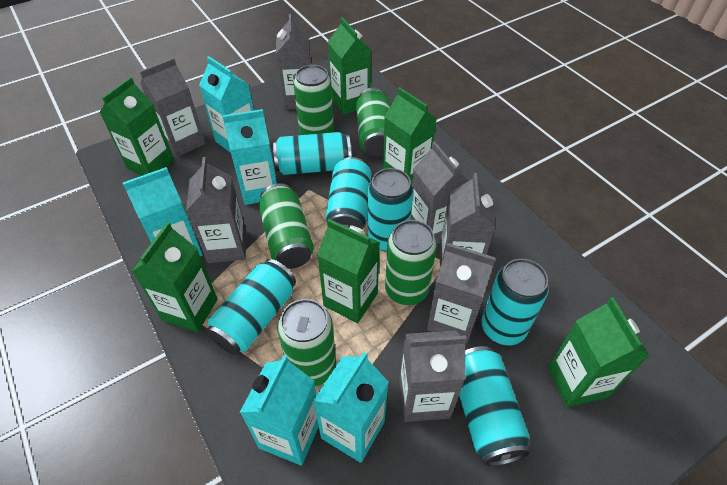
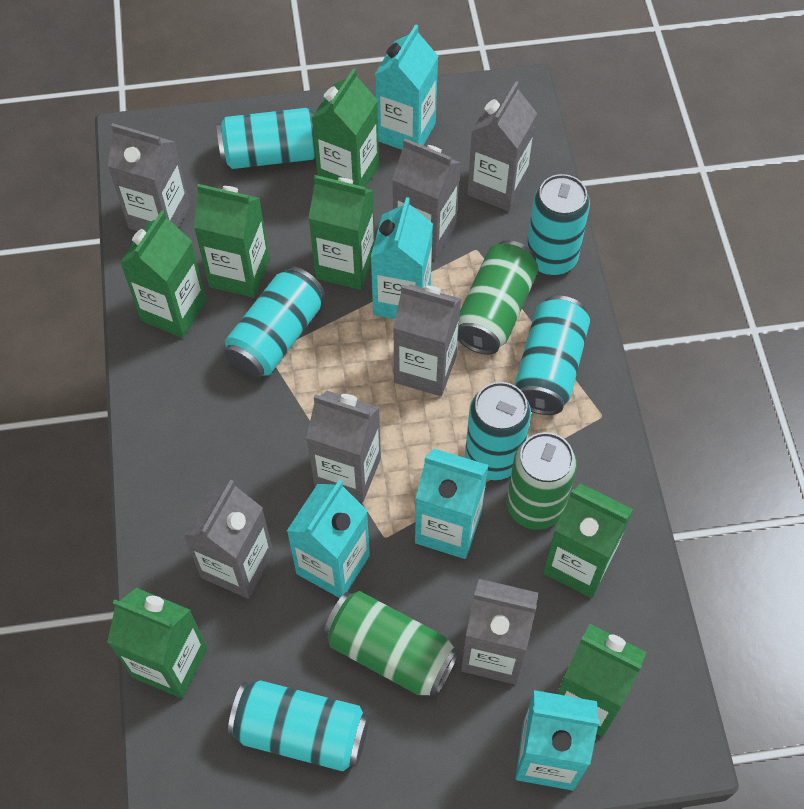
green can: [259,183,314,269] [277,299,336,386] [293,65,334,135] [356,88,391,157] [385,220,437,305] = 5 -> [323,591,459,698] [458,240,539,355] [507,432,577,530] = 3
green carton: [99,77,174,176] [132,222,217,332] [317,219,380,323] [328,17,371,115] [383,87,437,184] [548,297,649,407] = 6 -> [107,588,207,698] [120,210,207,338] [194,184,269,298] [309,175,375,290] [312,68,379,187] [543,483,633,598] [557,624,646,737] = 7

